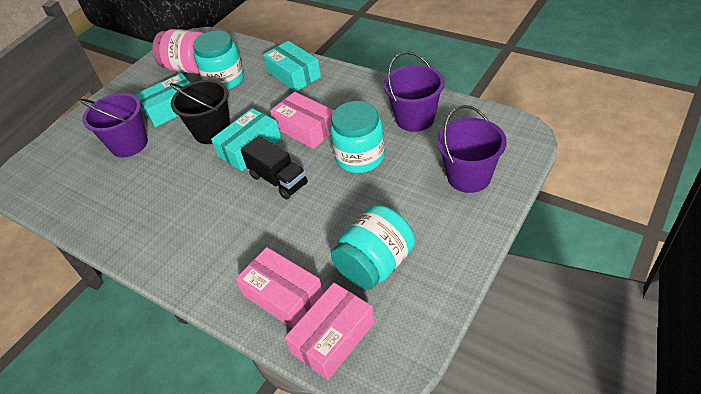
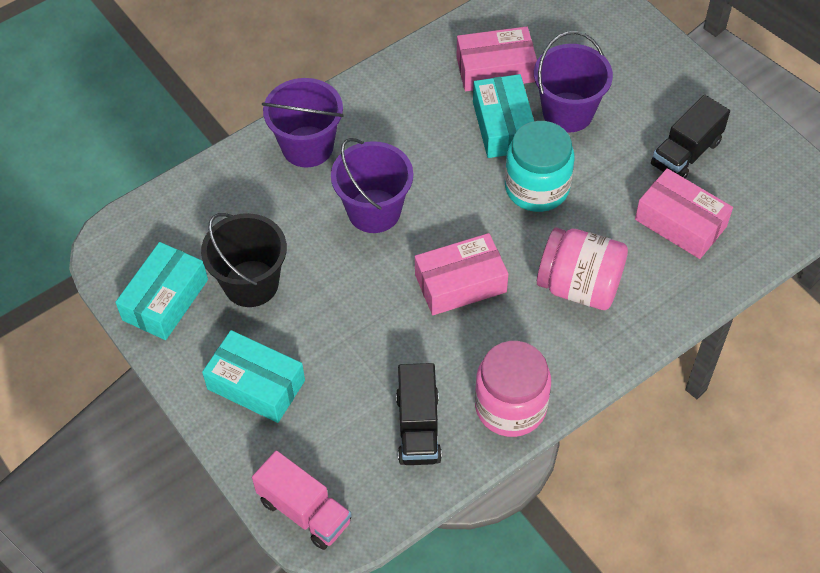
black truck: [241,136,308,200] = 1 -> [396,363,442,465] [651,95,730,179] = 2
pink jar: [152,29,204,74] = 1 -> [475,341,551,437] [537,227,628,310] = 2
pink truck: none = 0 -> [252,451,352,550] = 1
turquoise jar: [193,31,244,90] [330,101,385,173] [331,205,415,290] = 3 -> [505,121,575,212] = 1

